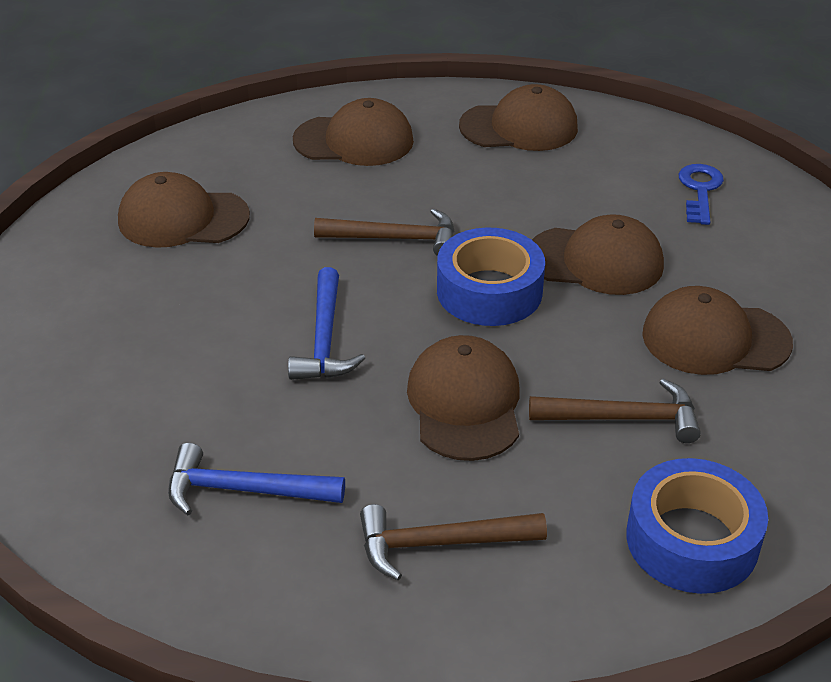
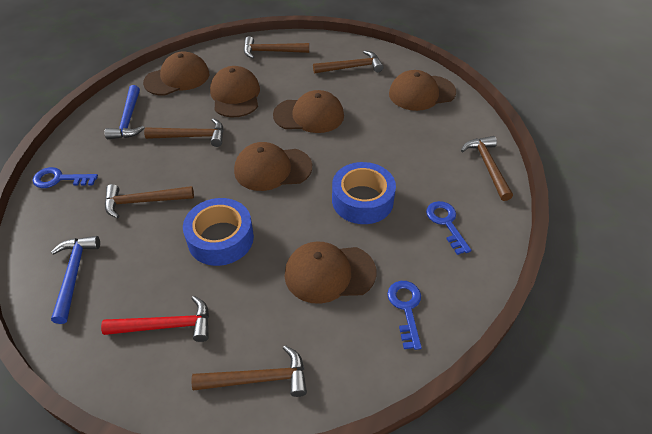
blue key: [679,164,724,225] = 1 -> [33,167,98,188] [387,281,422,350] [426,201,471,255] = 3
brown hammer: [314,209,455,256] [360,504,547,581] [529,379,701,443] = 3 -> [105,184,194,219] [144,118,224,147] [191,345,307,397] [244,36,309,59] [313,50,383,74] [461,136,513,201] = 6
red hammer: none = 0 -> [101,296,209,342] = 1

